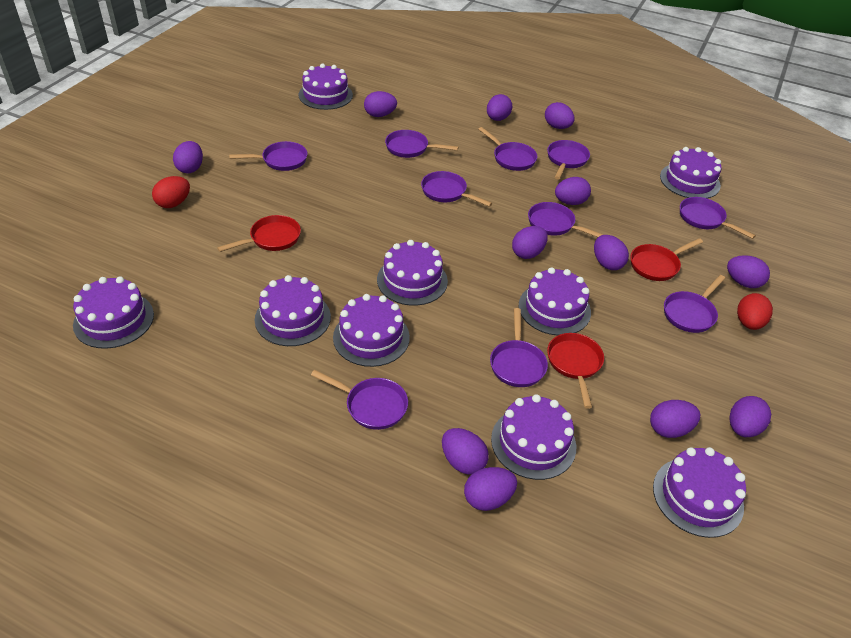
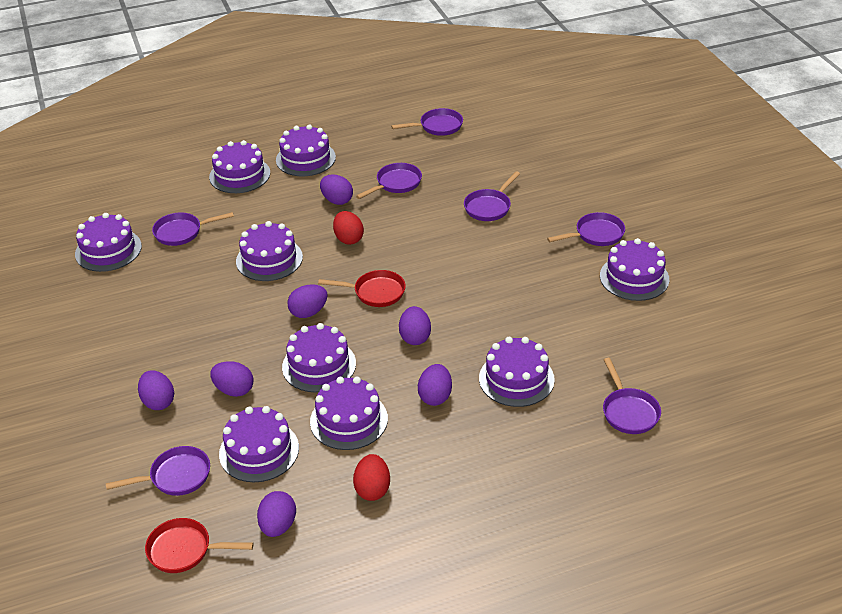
purple egg: [173,141,203,173] [364,91,397,117] [442,428,489,475] [464,467,517,511] [487,94,512,121] [512,226,548,259] [545,102,575,129] [555,177,591,205] [594,235,629,270] [650,400,700,438] [727,255,770,288] [730,396,771,437] = 12 -> [138,370,174,410] [210,361,254,397] [257,491,296,537] [288,284,327,318] [320,174,353,205] [399,306,431,345] [418,364,452,406] = 7
purple pan: [229,141,308,171] [311,370,408,430] [385,130,458,158] [421,171,492,207] [478,127,537,171] [490,308,548,387] [528,202,604,237] [547,140,590,179] [664,275,725,333] [680,197,756,239] = 10 -> [106,446,210,496] [152,212,234,246] [356,163,422,199] [391,108,463,136] [464,171,520,221] [547,212,625,246] [603,358,661,434] = 7
red pan: [217,215,301,252] [547,333,604,409] [630,238,703,281] = 3 -> [145,518,254,573] [318,270,406,307] = 2

